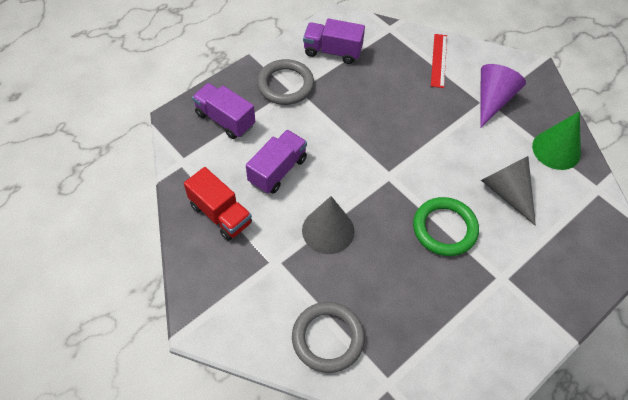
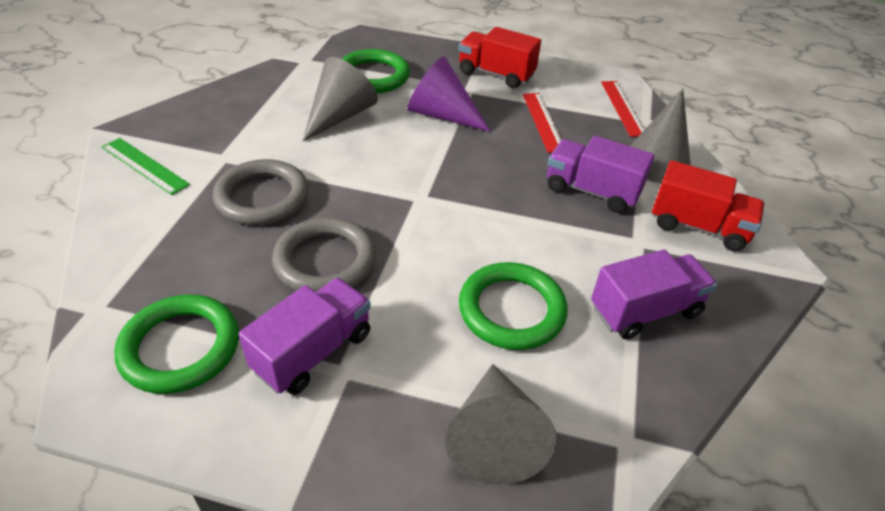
green cone: [532,111,581,170] = 1 -> none = 0
green ring: [413,197,479,256] = 1 -> [114,294,239,394] [342,49,410,93] [459,262,567,350] = 3
green ruler: none = 0 -> [102,138,190,195] = 1
grey cone: [302,196,354,254] [481,156,536,226] = 2 -> [303,57,378,141] [445,364,556,485] [630,88,691,183] = 3
red ruler: [431,34,447,88] = 1 -> [523,93,561,153] [601,81,645,137] = 2
red truck: [184,167,252,241] = 1 -> [459,27,541,88] [652,160,765,252] = 2

